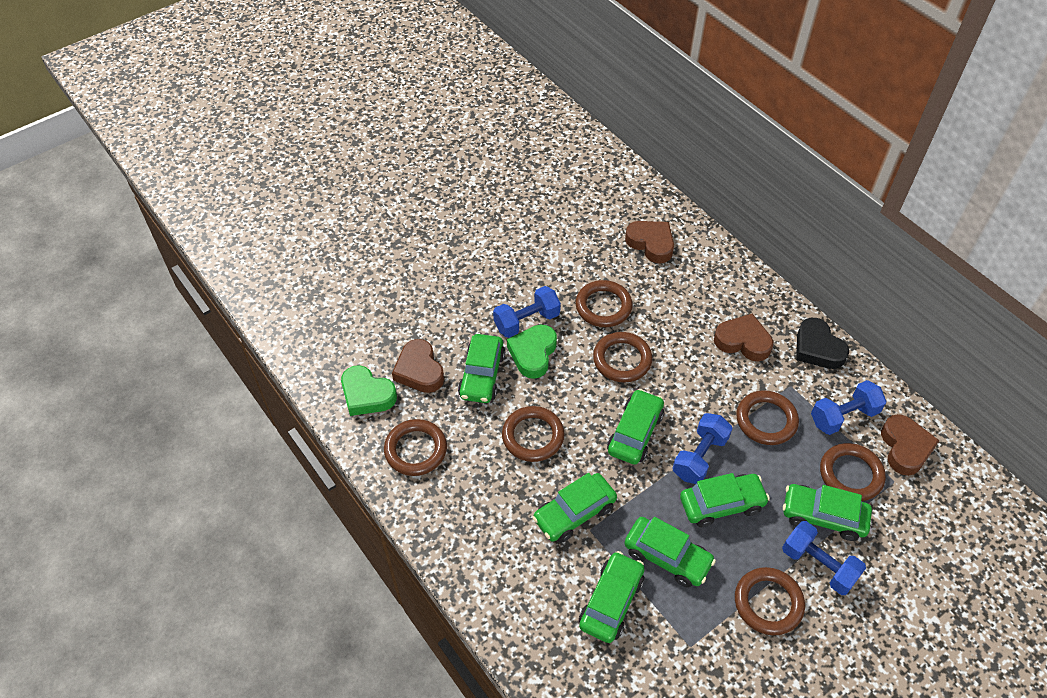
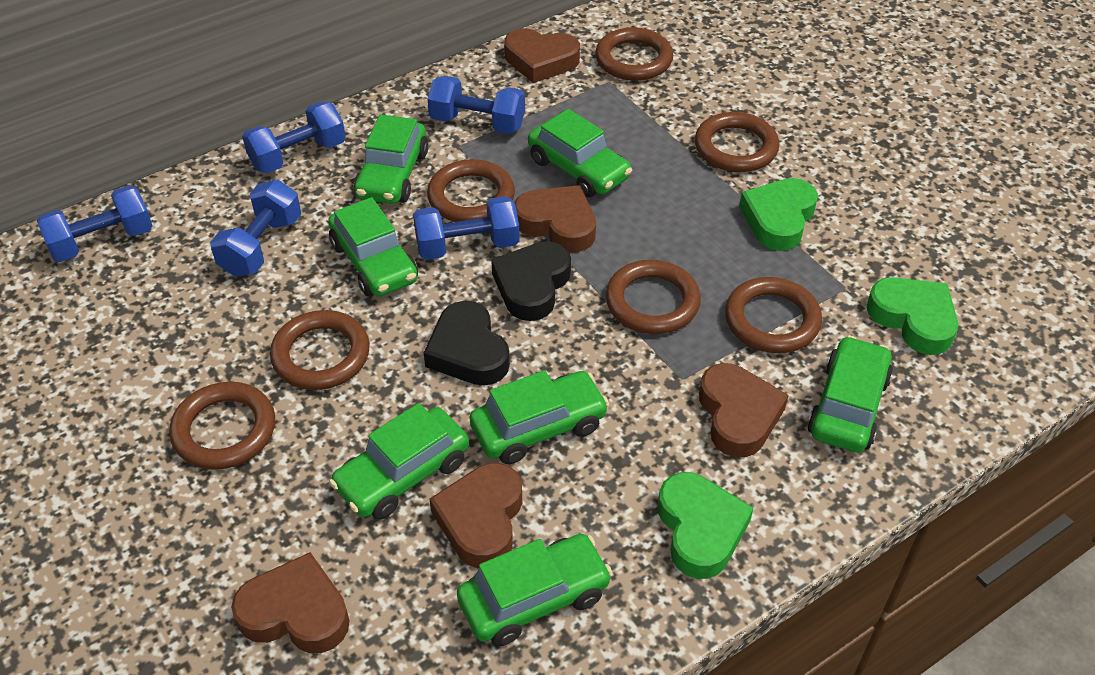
black heart: [796,318,849,369] = 1 -> [424,301,510,386] [491,241,571,321] = 2
blue dumbbell: [493,286,561,338] [673,413,733,484] [782,521,866,595] [811,380,887,435] = 4 -> [37,185,153,262] [210,180,301,277] [242,101,346,173] [413,196,520,260] [428,76,525,134] = 5
brown heart: [392,339,444,393] [625,221,674,263] [714,314,773,361] [881,414,940,476] = 4 -> [231,552,349,653] [430,463,522,568] [504,29,580,83] [514,185,596,253] [699,363,789,457] = 5
green heart: [341,365,397,416] [507,325,557,379] = 2 -> [658,472,754,579] [739,178,818,251] [867,277,958,355] = 3

